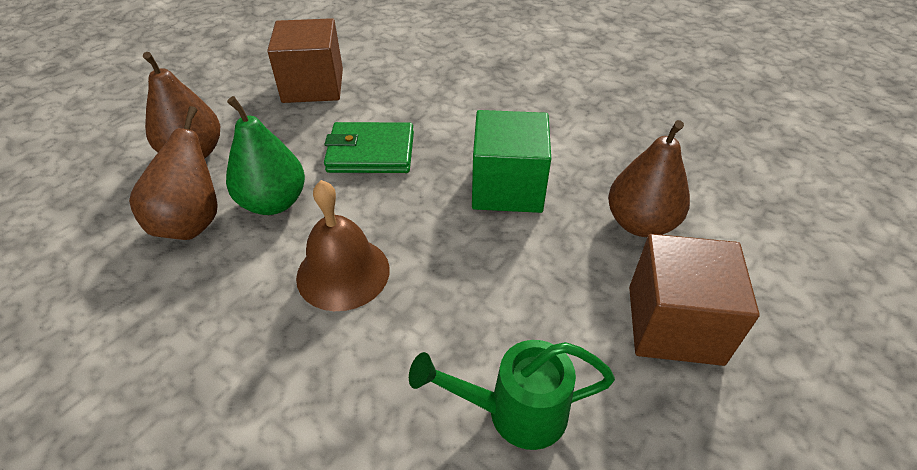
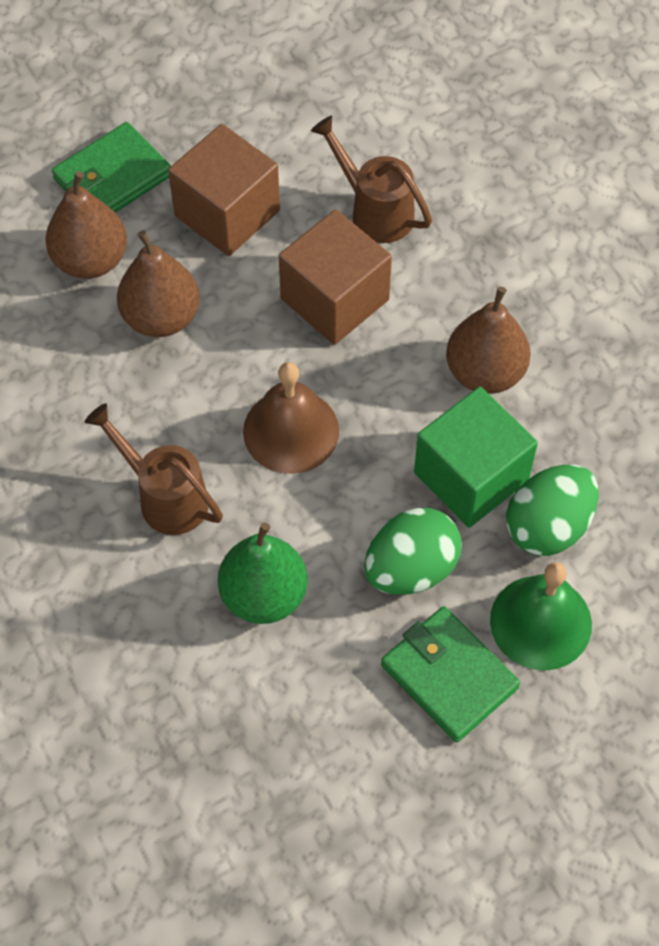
brown watering can: none = 0 -> [85,403,223,535] [311,116,432,243] = 2
green bell: none = 0 -> [490,562,592,671] = 1
green egg: none = 0 -> [364,508,462,595] [506,465,599,556] = 2
green wallet: [324,122,414,173] = 1 -> [52,122,171,212] [381,606,520,742] = 2
green watering can: [409,340,615,450] = 1 -> none = 0

